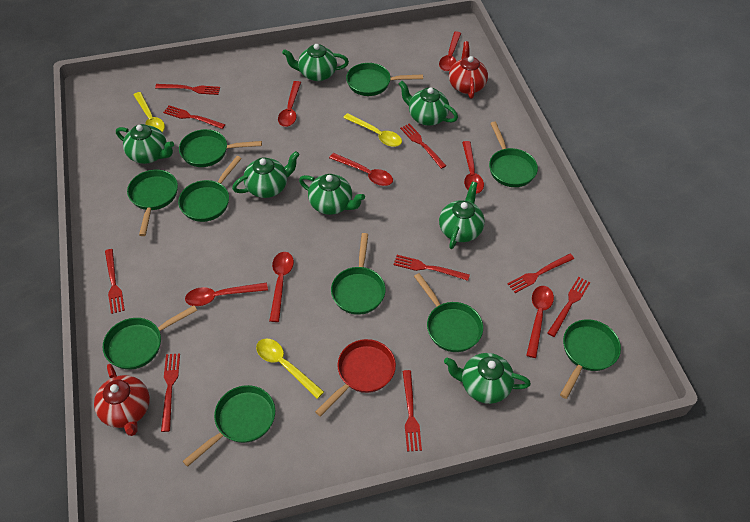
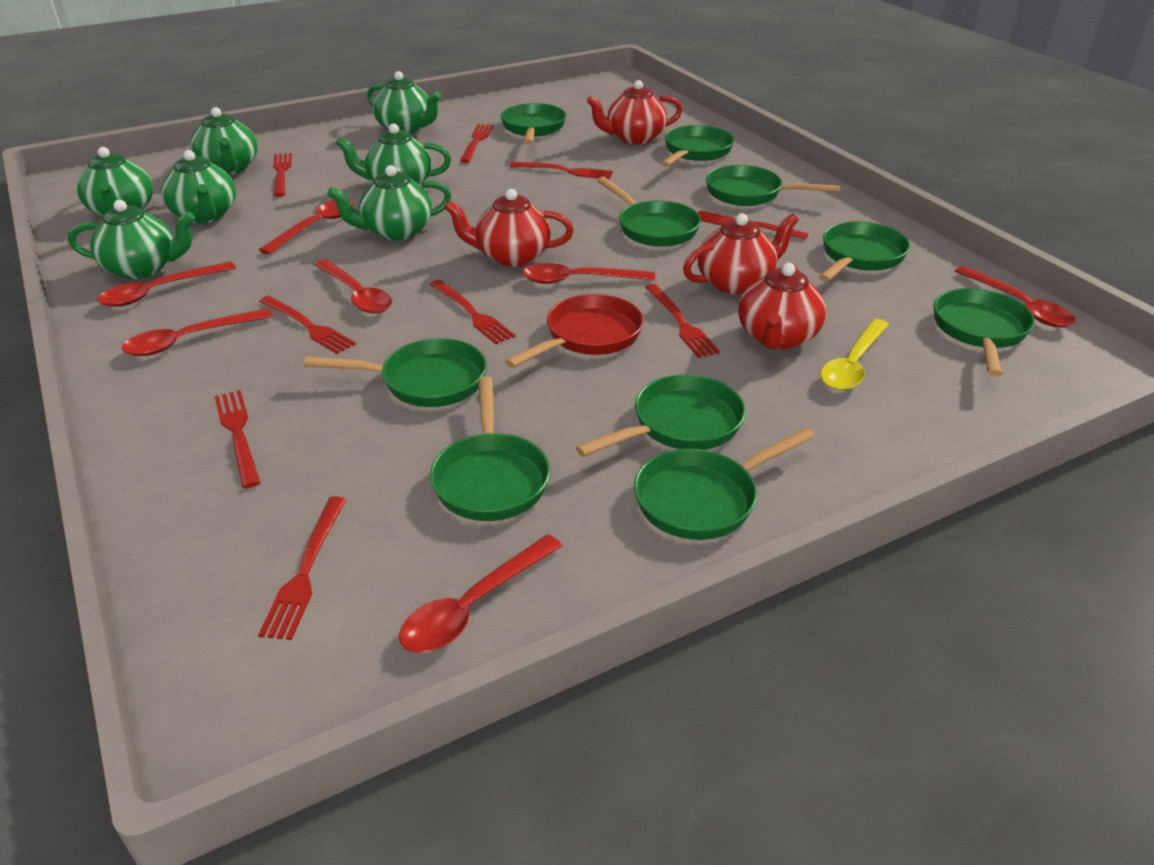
red teapot: [94,364,150,436] [449,41,488,99] = 2 -> [444,189,574,267] [587,80,682,144] [683,213,799,294] [738,263,826,350] = 4
yellow spoon: [134,92,165,132] [256,339,324,399] [343,113,402,147] = 3 -> [821,319,889,390] = 1

